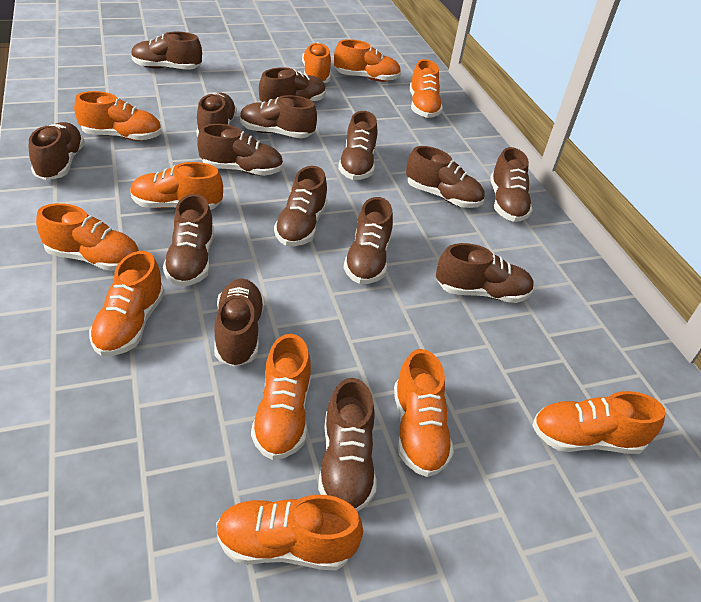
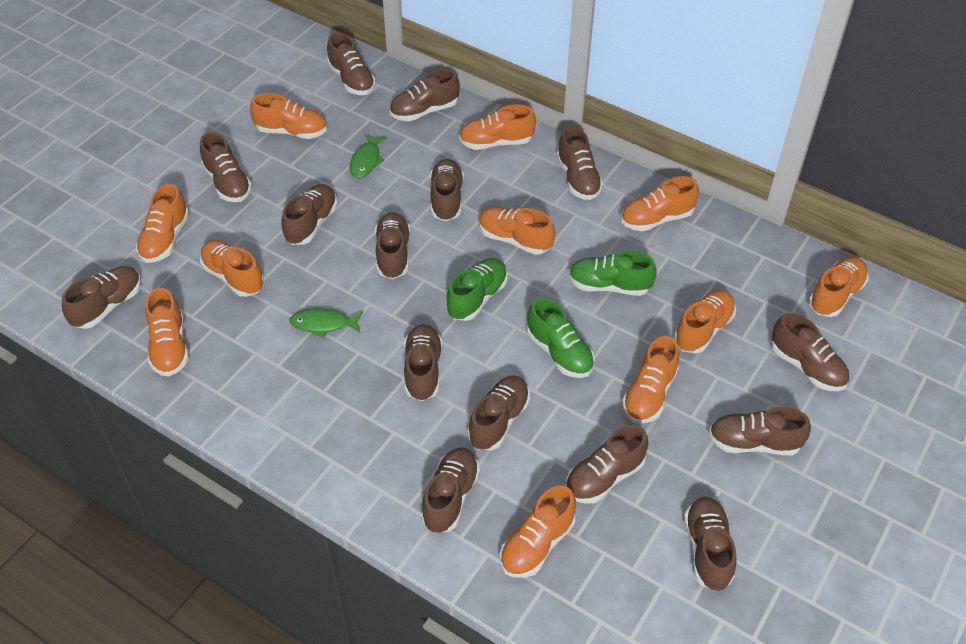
green fish: none = 0 -> [290,308,363,338] [350,134,387,178] = 2
green shoe: none = 0 -> [446,258,508,321] [527,298,595,378] [569,251,657,296] = 3

